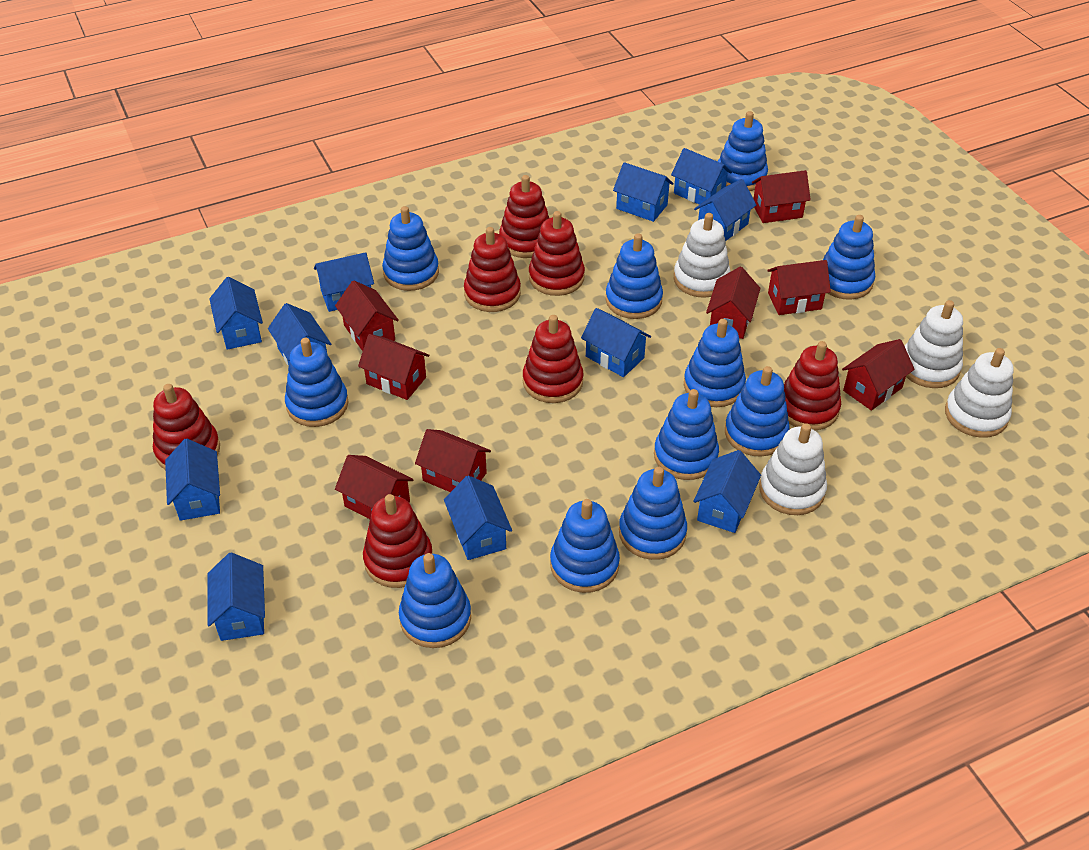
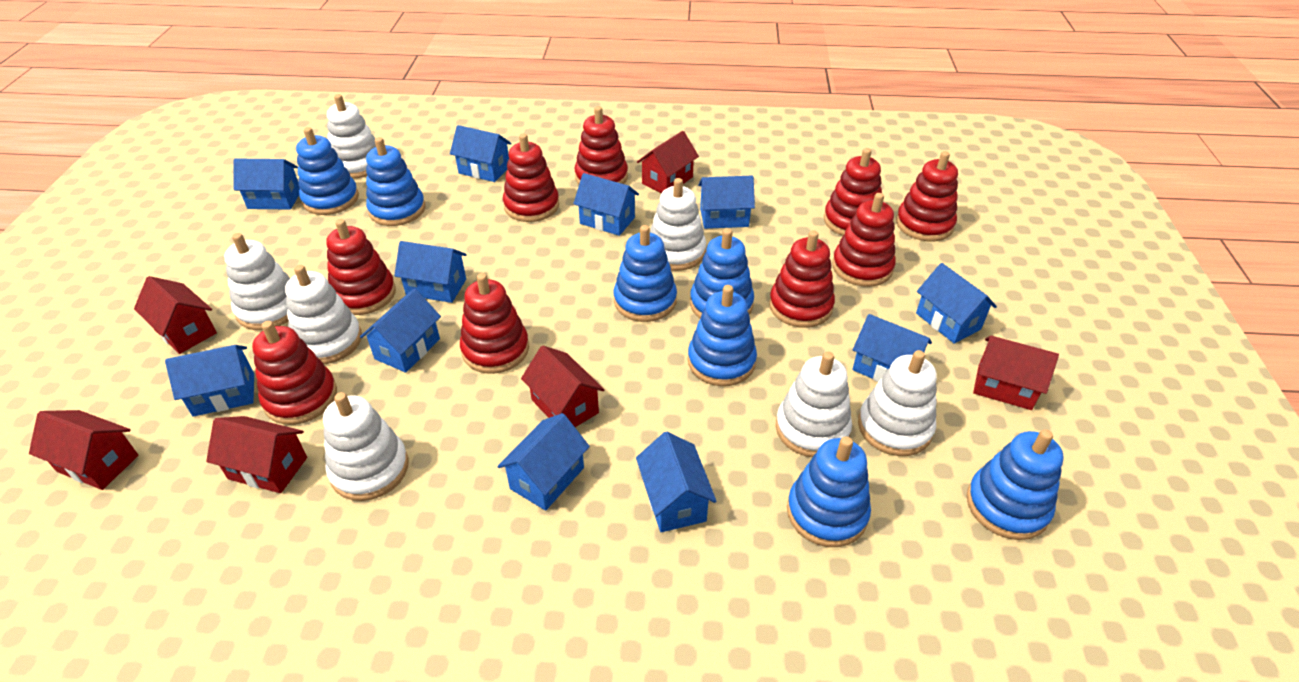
blue stacking toy: [285,338,348,427] [382,206,439,291] [399,553,471,648] [550,499,620,593] [605,233,663,319] [619,467,687,560] [654,389,719,480] [684,319,746,407] [718,111,768,191] [725,366,790,457] [823,215,875,300] = 11 -> [296,127,359,215] [366,137,425,226] [613,225,677,322] [688,285,757,386] [690,228,754,319] [787,436,871,547] [967,429,1064,540] = 7
red house: [335,281,399,351] [335,455,414,519] [358,334,429,400] [415,429,491,492] [706,267,760,339] [752,170,811,223] [767,260,831,315] [842,339,915,411] = 8 -> [29,410,138,490] [134,276,217,354] [206,416,307,493] [521,346,604,427] [637,131,699,193] [973,336,1059,410] = 6
red stacking toy: [153,384,220,470] [363,494,433,588] [464,227,521,312] [499,175,549,258] [523,315,583,403] [529,211,585,296] [784,341,841,430] = 7 -> [252,321,337,425] [326,219,396,315] [460,273,529,374] [503,133,559,222] [575,106,628,185] [769,230,835,328] [824,148,882,236] [832,193,896,287] [896,151,958,241] = 9
white stacking toy: [674,213,731,298] [759,423,827,515] [905,300,963,388] [945,348,1014,438] = 4 -> [224,233,290,330] [285,265,362,364] [323,392,409,501] [327,94,376,179] [650,178,706,271] [776,352,852,457] [858,350,937,456] = 7

